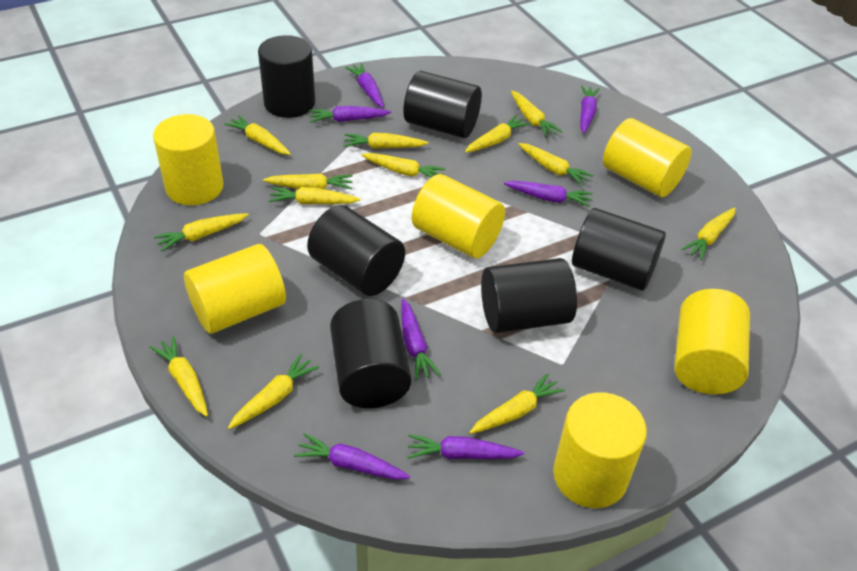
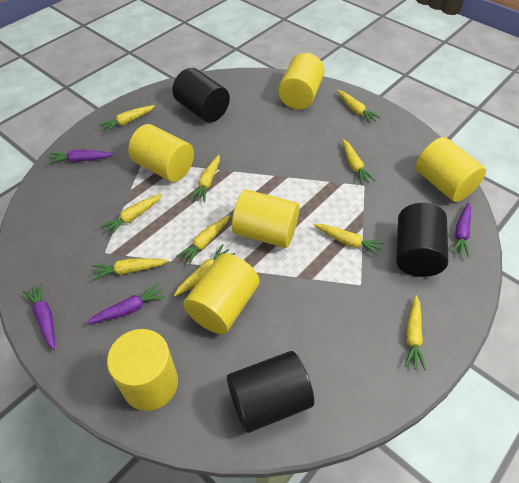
black cylinder: [258,35,315,118] [307,205,405,296] [330,299,411,408] [403,71,482,138] [481,258,577,333] [572,208,666,291] = 6 -> [172,68,230,123] [227,351,314,433] [396,203,448,277] = 3
purple carrot: [294,433,410,480] [309,106,391,122] [345,63,384,108] [401,299,441,380] [407,434,524,459] [504,181,593,207] [580,85,600,133] = 7 -> [23,283,55,350] [48,150,114,164] [86,283,165,324] [451,203,471,258] = 4
yellow carrot: [150,336,208,417] [154,213,249,251] [224,115,291,155] [228,354,320,429] [263,174,353,189] [269,187,361,204] [344,133,429,149] [361,153,446,177] [465,115,530,153] [469,373,565,434] [511,91,563,138] [518,143,594,186] [681,208,736,260] = 13 -> [92,258,168,281] [99,105,155,133] [101,194,162,236] [174,244,235,296] [176,215,230,265] [190,155,220,202] [314,224,384,256] [337,90,381,123] [342,139,375,184] [405,295,426,370] = 10

